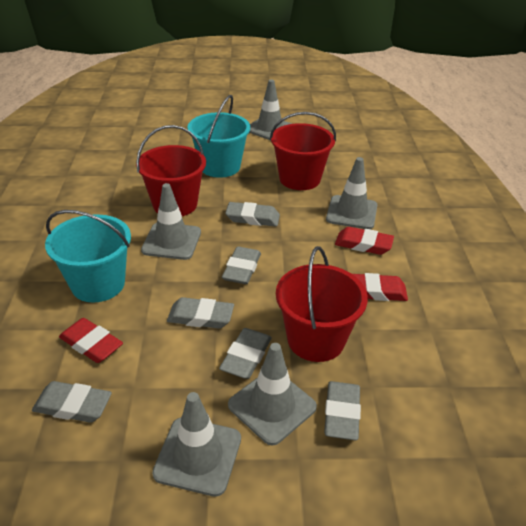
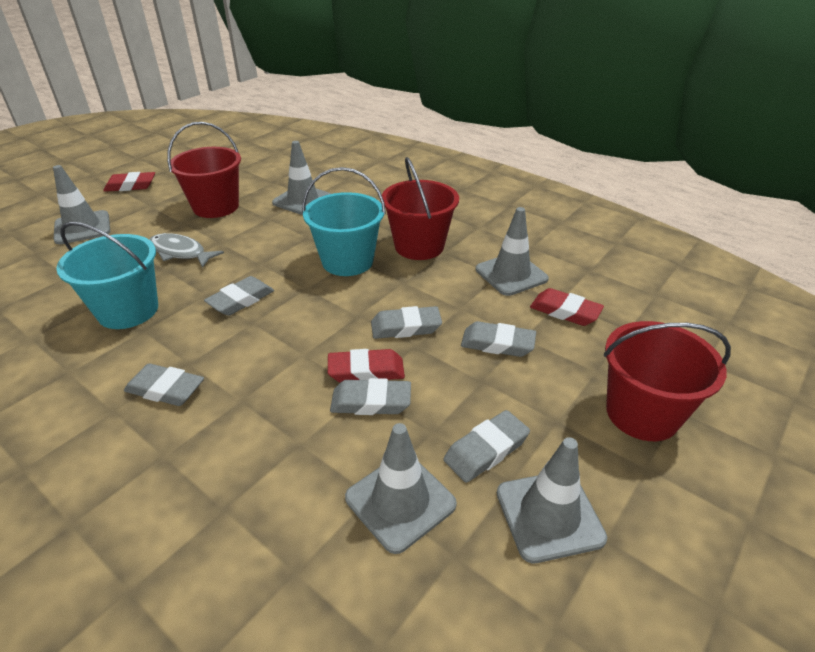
grey fish: none = 0 -> [149,233,224,268] = 1

